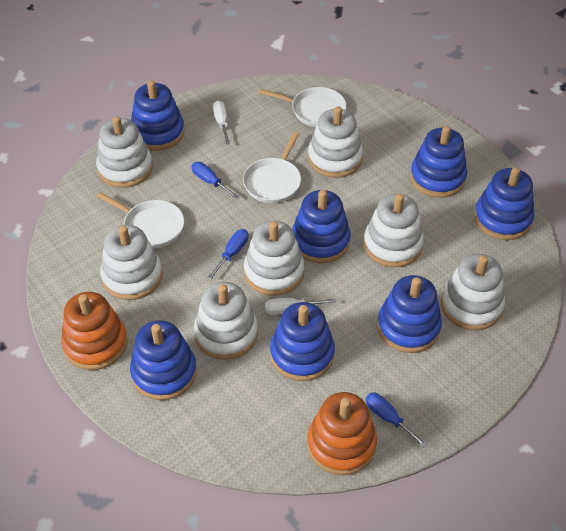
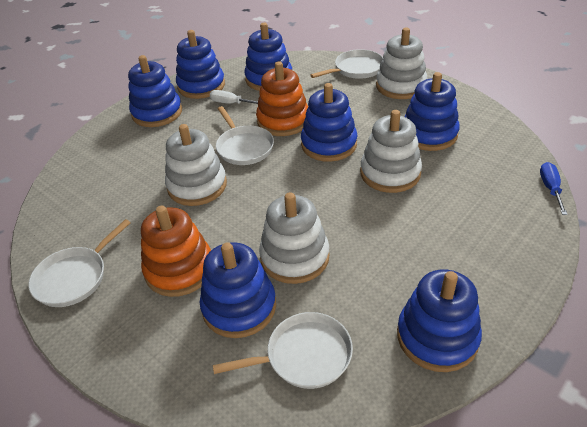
blue screwdriver: [191,162,239,199] [208,229,249,279] [365,393,428,448] = 3 -> [540,162,568,215] = 1
white pan: [96,192,184,249] [243,132,301,203] [259,87,347,127] = 3 -> [29,219,131,307] [213,312,353,389] [216,106,274,165] [310,49,383,79] = 4
white screwdriver: [213,100,230,145] [265,298,336,315] = 2 -> [210,90,258,104] = 1
white stacking toy: [96,116,153,188] [100,225,163,300] [194,282,258,360] [244,221,305,296] [308,106,363,178] [364,194,424,267] [441,254,505,330] = 7 -> [165,124,227,206] [259,192,329,284] [360,110,422,193] [376,28,427,99] = 4

